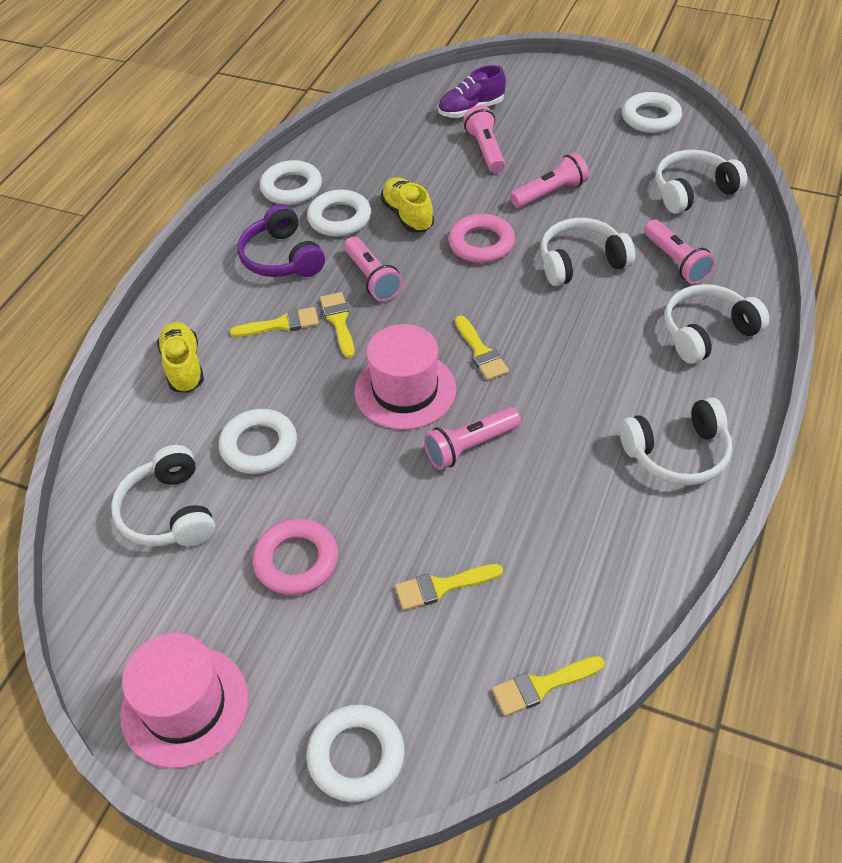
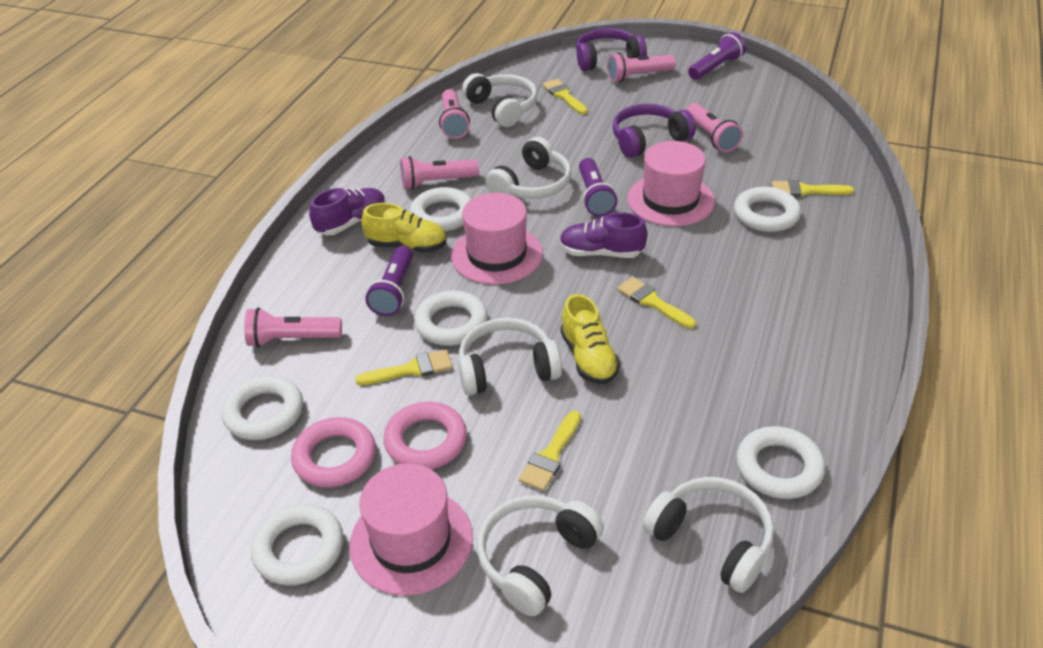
pink hat: [120,633,248,768] [354,324,456,430] = 2 -> [349,463,473,596] [451,193,543,285] [627,141,715,226] = 3
purple flashlight: none = 0 -> [365,245,413,316] [579,158,617,217] [688,32,746,80] = 3
purple headphones: [237,204,325,277] = 1 -> [576,28,647,71] [613,104,696,158] = 2
purple shoe: [438,65,506,118] = 1 -> [309,188,386,235] [559,212,647,258] = 2
white ring: [219,409,297,474] [260,160,322,205] [306,705,404,802] [307,189,371,237] [622,92,682,133] = 5 -> [222,376,303,440] [251,503,344,586] [410,187,471,232] [414,290,488,346] [734,187,801,232] [736,426,825,499] = 6

